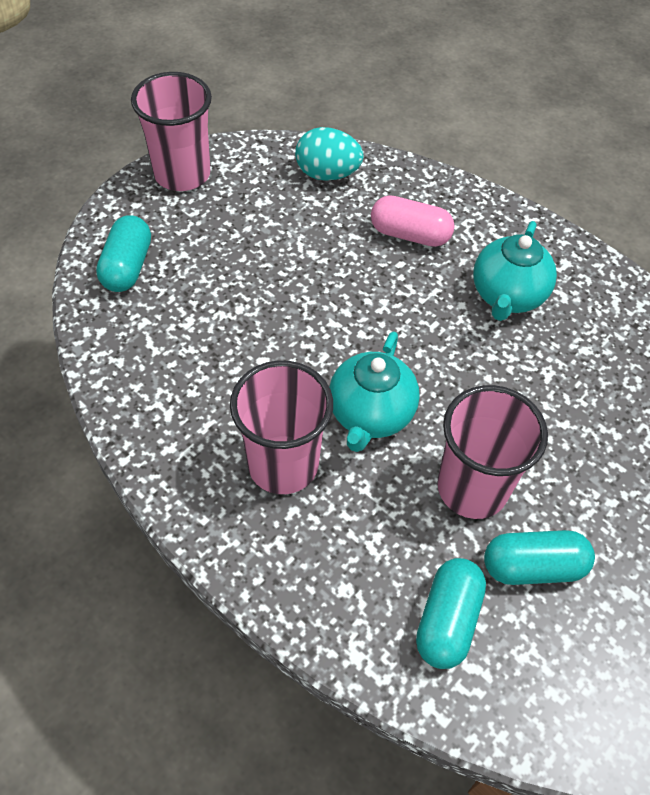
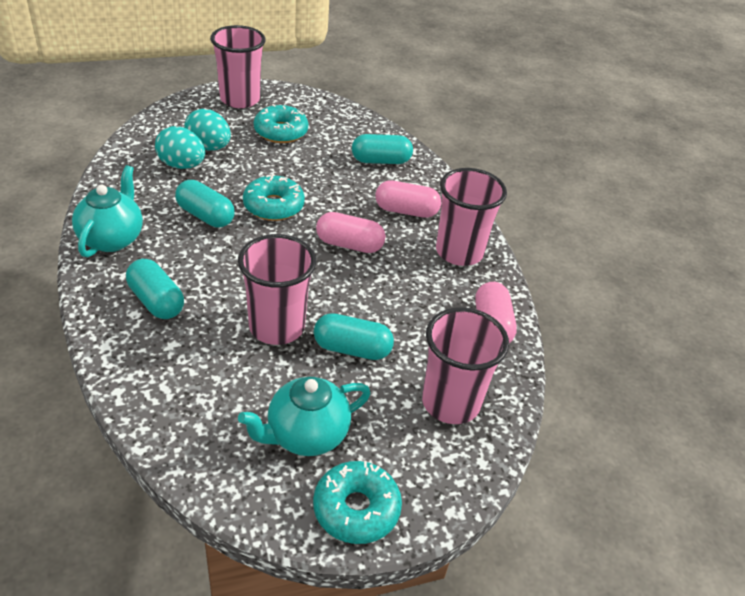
pink capsule: [371,195,455,247] = 1 -> [316,212,385,253] [375,180,441,218] [475,282,517,343] = 3
pink cup: [131,72,212,191] [230,360,333,494] [437,385,548,519] = 3 -> [210,25,266,108] [238,234,316,345] [422,307,509,424] [436,168,507,266] = 4
turquoise capsule: [96,215,151,292] [416,558,486,669] [484,530,595,585] = 3 -> [126,259,184,319] [175,180,235,228] [314,313,394,360] [352,134,413,164] = 4
turquoise donut: none = 0 -> [243,174,305,221] [254,104,308,143] [313,461,402,544] = 3
turquoise egg: [295,127,363,181] = 1 -> [155,126,205,169] [184,109,231,151] = 2

